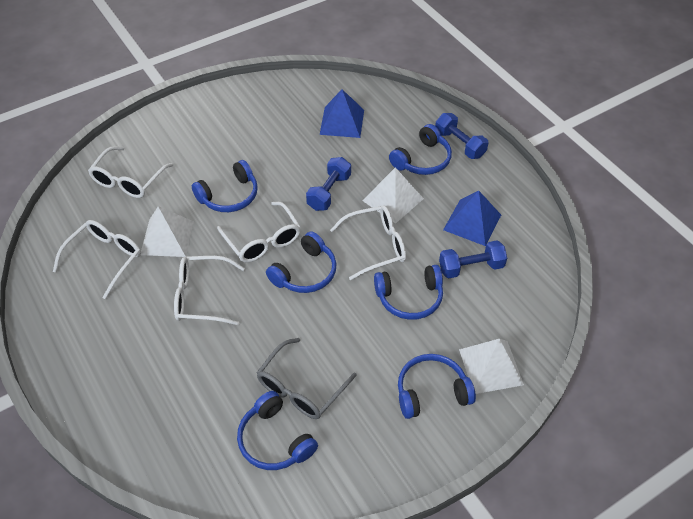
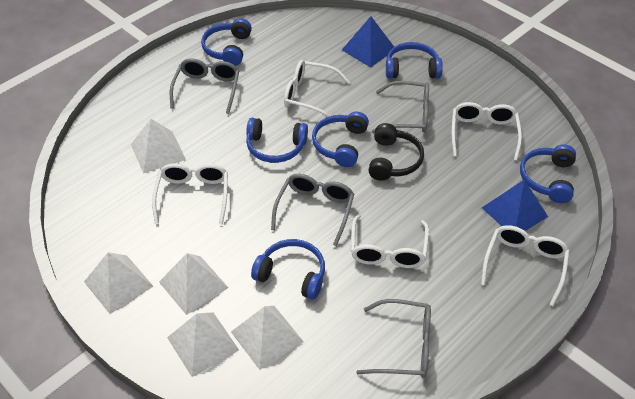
black headphones: none = 0 -> [368,123,424,181] = 1
blue dumbbell: [306,157,351,211] [435,113,489,159] [439,241,507,279] = 3 -> none = 0
grey glasses: [257,338,357,419] = 1 -> [170,58,239,114] [271,174,354,246] [356,299,431,378] [372,81,429,133] = 4
white pyramid: [141,206,194,257] [362,167,424,223] [459,339,524,394] = 3 -> [84,252,153,314] [131,119,186,174] [159,253,228,315] [167,312,239,377] [231,306,304,370] = 5

